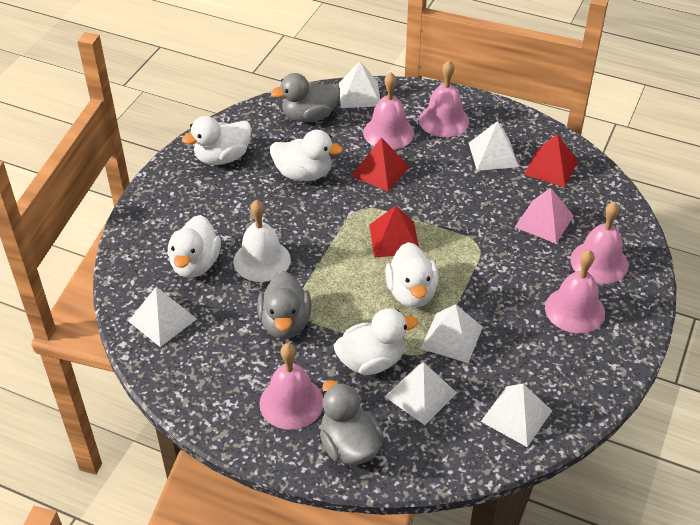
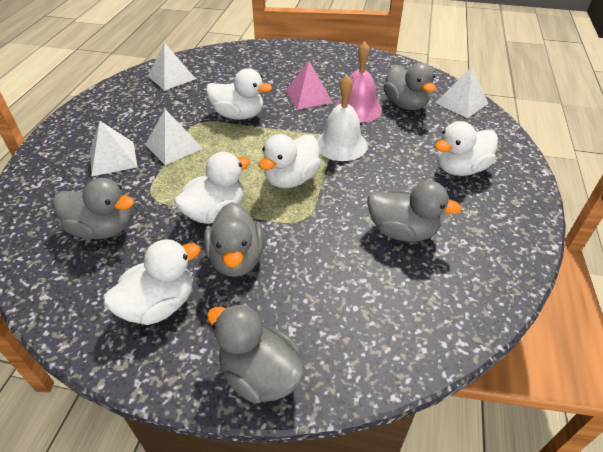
grey duck: [257,271,311,339] [271,73,340,122] [320,380,384,465] = 3 -> [53,178,134,239] [204,202,264,277] [207,304,304,404] [368,181,462,242] [383,63,436,110] = 5
pink bell: [259,343,323,430] [363,72,414,150] [419,60,469,137] [545,250,605,333] [570,201,629,284] = 5 -> [335,42,382,123] = 1
red pyramid: [351,137,410,191] [369,206,419,257] [524,134,578,187] = 3 -> none = 0
white pyramid: [128,287,197,347] [339,61,380,108] [385,362,457,425] [421,304,483,363] [469,121,519,171] [481,384,552,447] = 6 -> [90,121,137,177] [145,109,203,165] [148,42,196,91] [435,67,489,118] = 4

